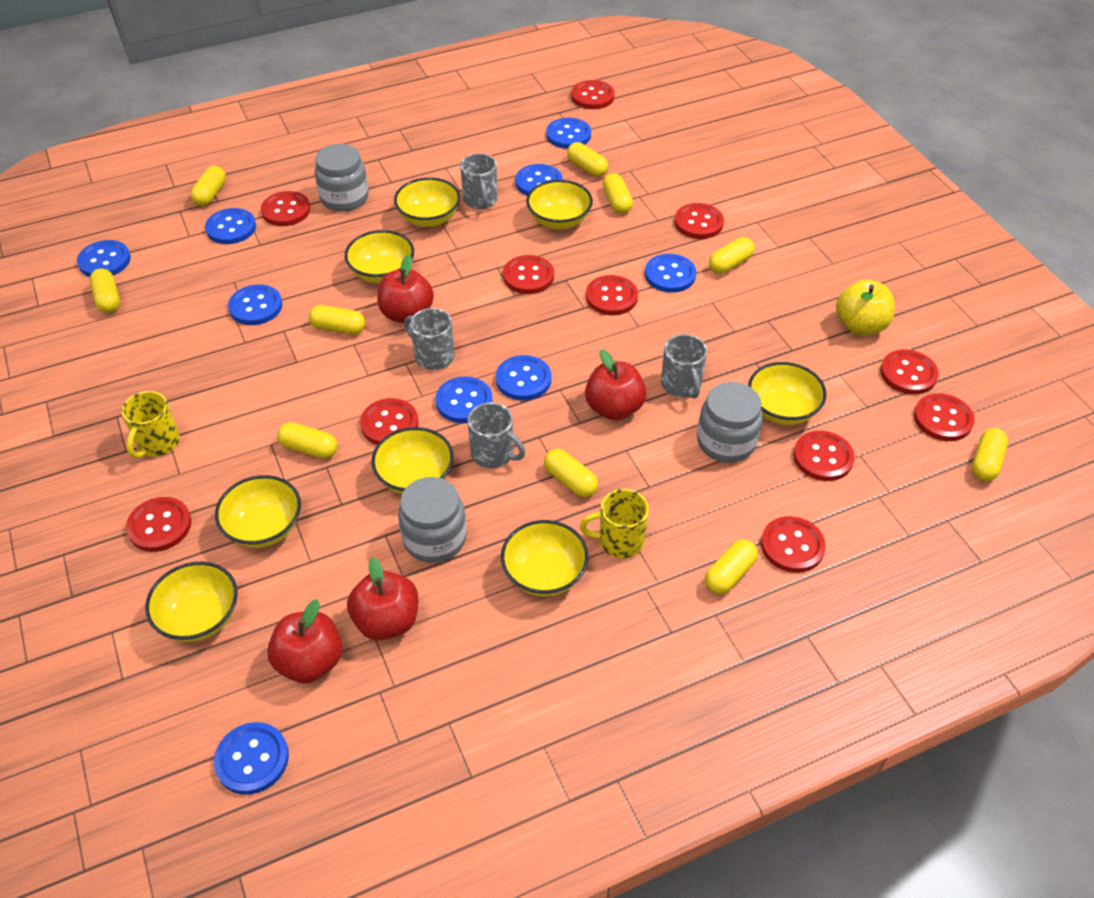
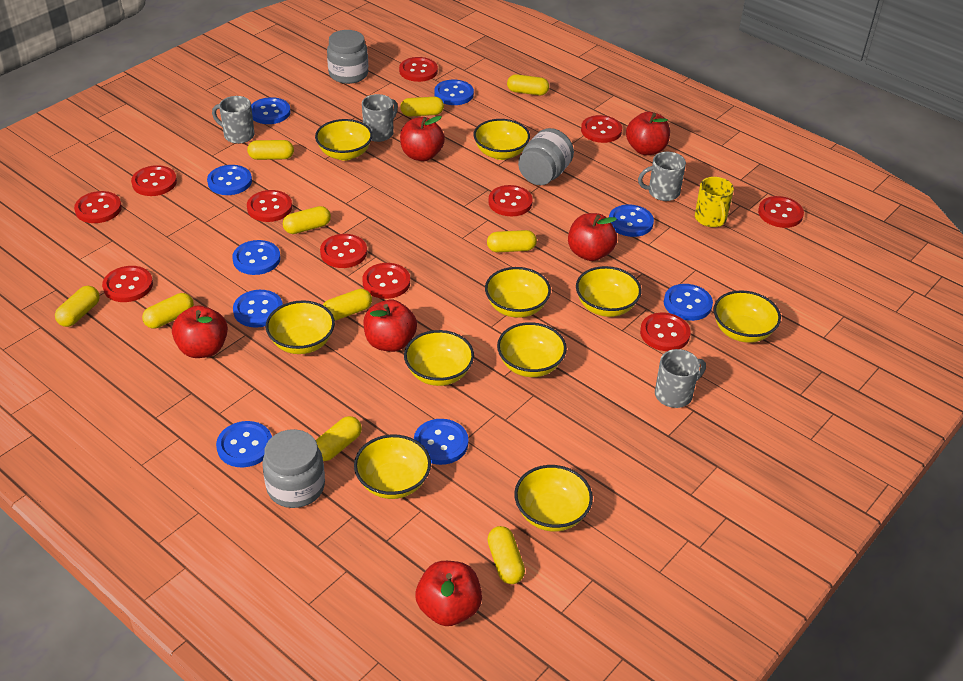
red apple: [267,599,342,683] [347,557,418,640] [377,255,434,323] [585,350,647,420] = 4 -> [172,306,228,358] [363,300,417,352] [400,116,445,161] [416,561,482,626] [568,213,617,261] [626,112,670,155] = 6
yellow apple: [836,279,895,335] = 1 -> none = 0
yellow bowl: [145,562,238,642] [215,475,301,548] [345,230,414,283] [371,427,454,494] [394,177,460,227] [501,520,589,596] [526,180,593,229] [748,362,827,425] = 8 -> [266,300,335,354] [315,119,373,161] [354,434,431,499] [404,330,474,386] [473,119,530,160] [485,267,551,318] [497,322,567,377] [514,465,593,532] [576,266,641,317] [713,290,781,343] = 10
yellow mug: [121,391,180,459] [580,489,649,558] = 2 -> [695,177,734,227] = 1

